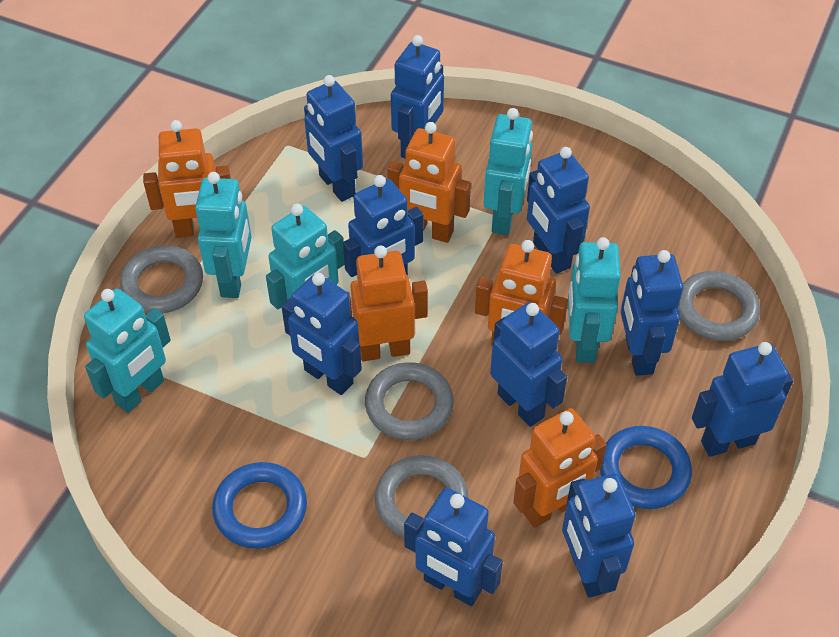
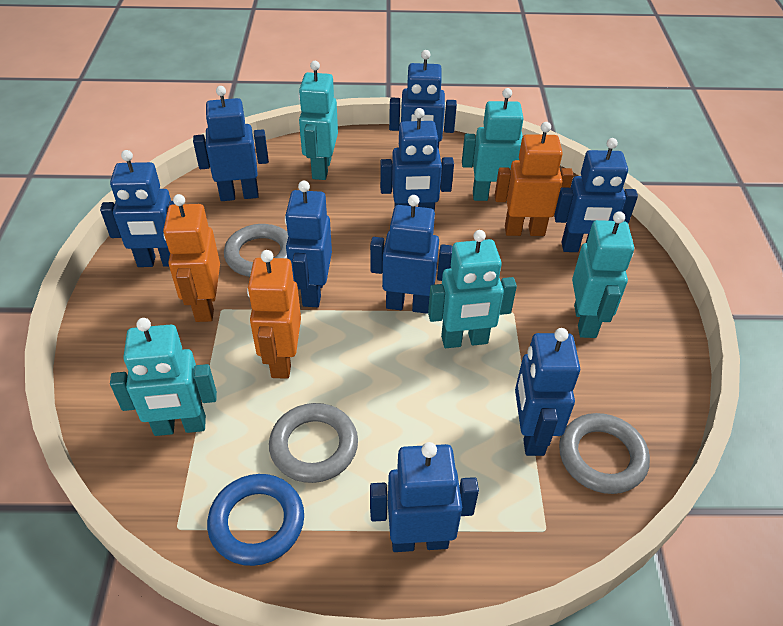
blue ring: [212,462,307,549] [600,426,692,509] = 2 -> [207,474,304,566] = 1
blue robot: [282,273,362,395] [304,75,363,202] [343,175,423,277] [391,35,444,159] [404,488,503,606] [490,302,567,427] [527,147,590,274] [562,473,636,598] [620,250,683,376] [692,342,793,457] = 10 -> [100,150,174,267] [193,86,269,201] [285,181,332,307] [370,195,453,314] [370,442,479,552] [380,108,454,212] [389,50,457,149] [515,328,580,456] [554,138,638,252] = 9
grey ring: [120,245,203,313] [365,362,454,440] [375,455,469,538] [677,271,760,341] = 4 -> [224,224,288,277] [269,403,358,483] [559,413,650,494] = 3
orange robot: [143,120,231,238] [347,246,428,361] [387,122,471,243] [475,240,568,346] [513,408,607,528] = 5 -> [163,194,220,322] [247,250,301,379] [495,122,573,236] = 3

